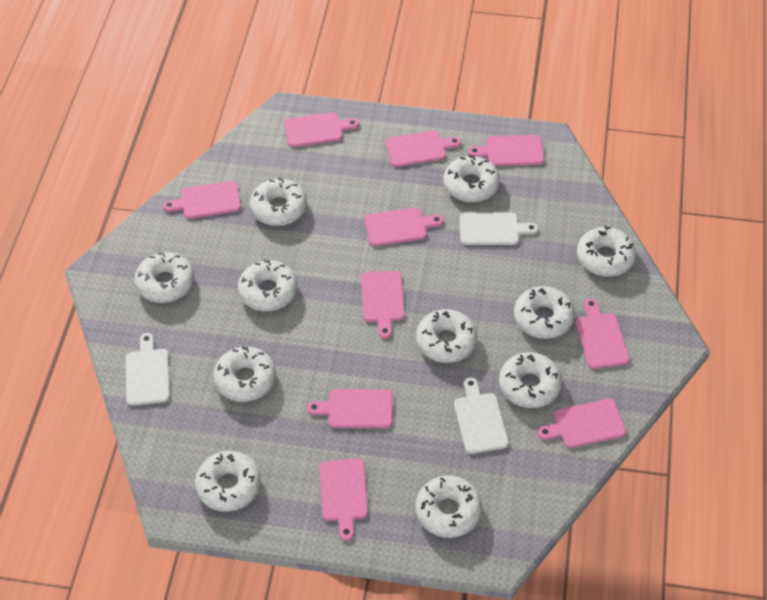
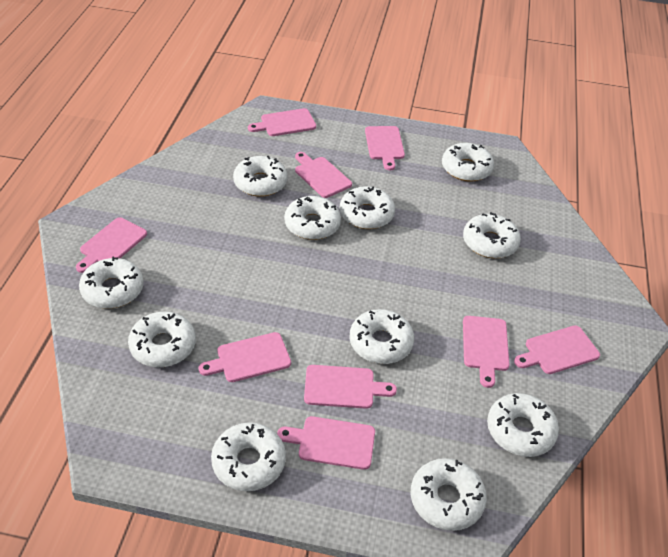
pink cutting board: [163,181,241,219] [284,112,359,147] [307,389,393,428] [320,459,368,541] [361,271,405,338] [364,208,443,246] [385,131,461,167] [468,135,544,166] [537,399,626,448] [575,298,630,369] = 10 -> [76,217,147,273] [199,332,291,382] [248,108,316,136] [277,416,375,470] [295,152,352,198] [304,365,397,409] [365,126,405,170] [463,316,510,388] [514,325,600,374] = 9
white cutting board: [126,333,170,406] [454,378,509,454] [460,212,538,245] = 3 -> none = 0

